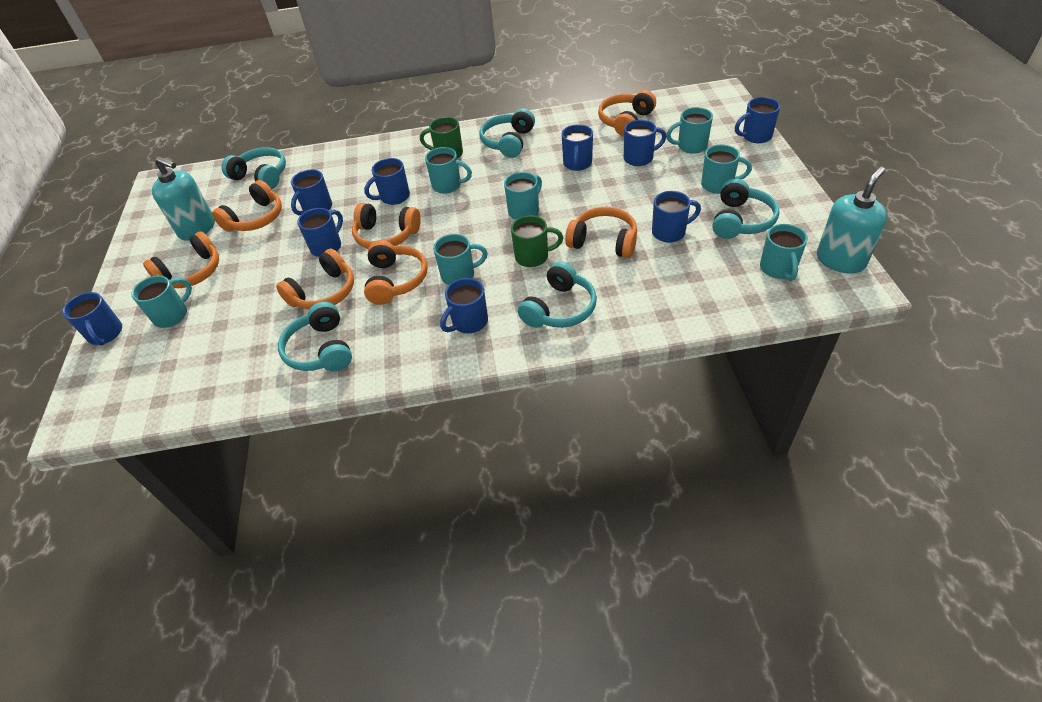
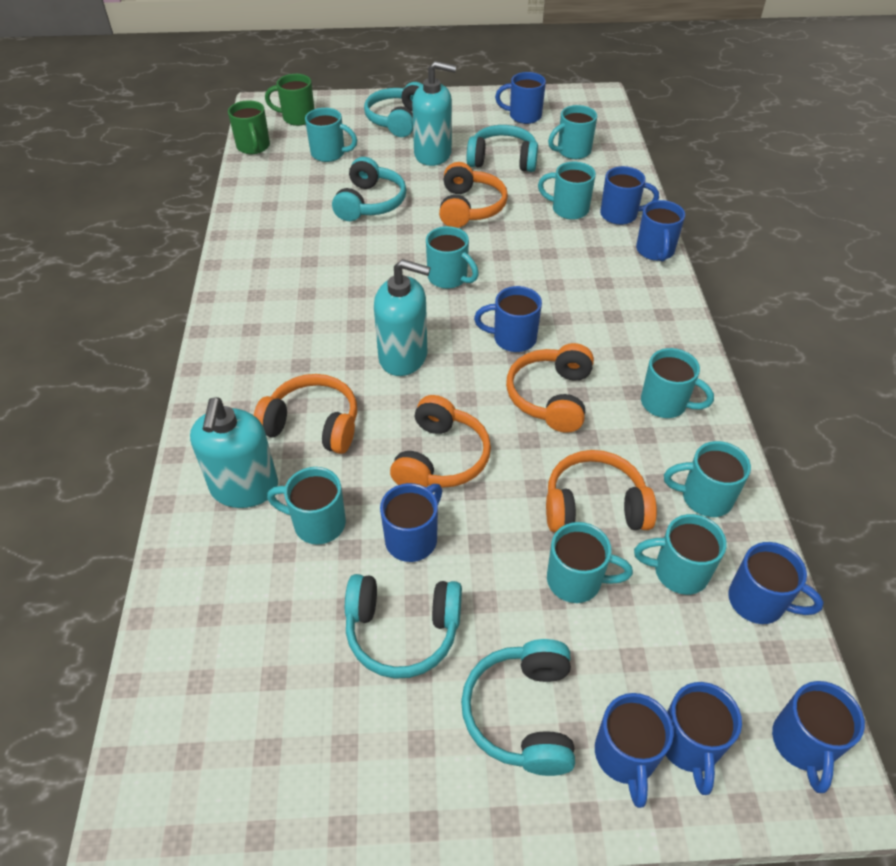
orange headphones: [143,231,219,288] [212,180,282,232] [276,249,354,309] [352,203,421,249] [364,240,428,305] [565,207,637,258] [598,90,656,137] = 7 -> [254,374,357,454] [390,395,491,488] [439,162,508,228] [506,343,594,433] [546,450,657,533] = 5
turquoise mug: [131,276,192,328] [425,147,472,194] [433,234,488,285] [504,172,542,220] [666,107,713,154] [701,144,752,194] [760,224,808,281] = 7 -> [267,467,346,545] [305,108,357,162] [426,226,479,289] [538,162,596,220] [547,522,633,603] [548,105,597,159] [634,514,727,595] [641,348,714,418] [664,441,751,517] = 9
turquoise soap dispenser: [152,156,215,241] [817,167,887,274] = 2 -> [190,397,278,508] [374,259,430,376] [412,61,456,166] = 3

